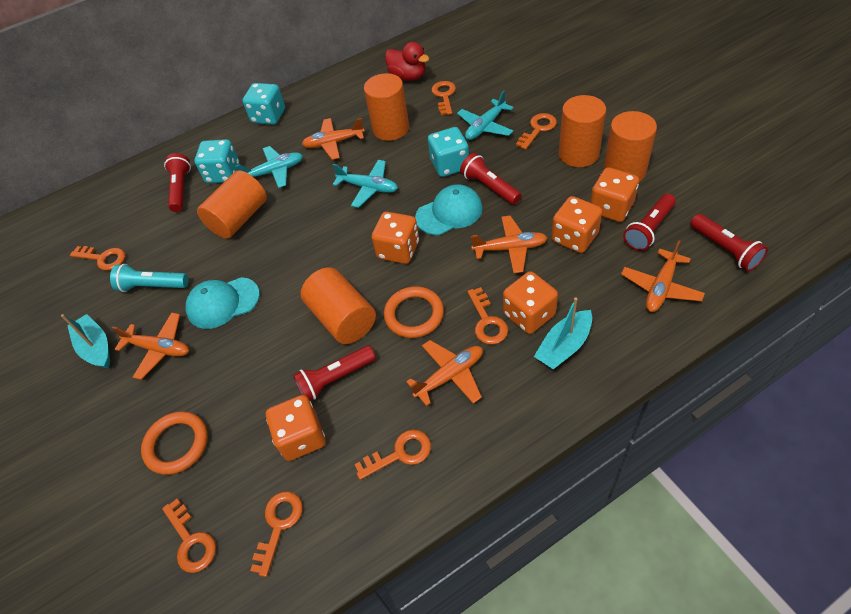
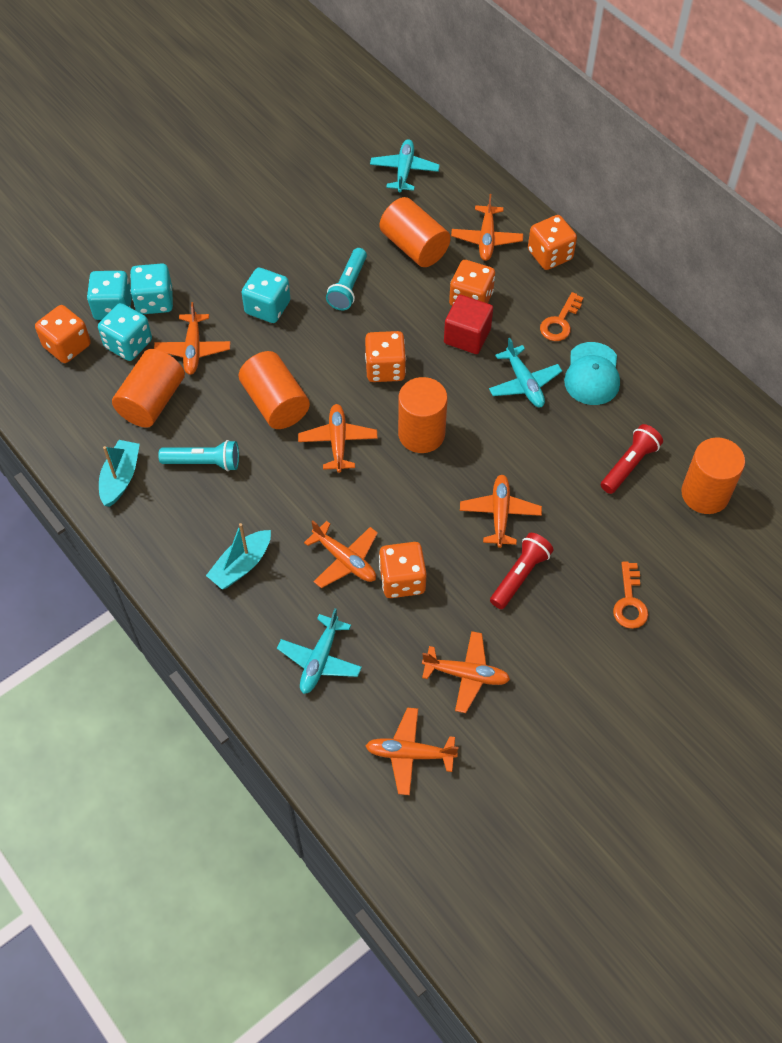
orange key: [70,246,125,270] [162,499,216,573] [250,491,303,577] [355,430,431,480] [431,81,456,115] [467,287,508,345] [516,113,557,150] = 7 -> [540,292,583,341] [613,561,648,629] = 2
orange plane: [112,313,189,380] [302,118,365,160] [406,340,483,406] [471,215,547,273] [621,240,705,312] = 5 -> [154,302,230,375] [298,404,378,473] [304,520,378,588] [366,708,458,795] [422,631,510,713] [451,194,523,261] [460,475,542,548] = 7
orange ring: [141,411,208,475] [384,286,444,338] = 2 -> none = 0
red cube: none = 0 -> [444,295,493,354] = 1
red duck: [385,42,429,81] = 1 -> none = 0
red flashlight: [164,153,191,212] [293,345,376,400] [460,153,521,205] [623,194,676,251] [690,214,768,271] = 5 -> [490,533,554,609] [601,424,663,494] = 2
turquoise cap: [186,277,260,329] [415,184,483,235] = 2 -> [564,342,620,405] = 1
turquoise dice: [194,139,239,183] [242,83,285,125] [428,127,469,177] = 3 -> [87,271,132,320] [98,303,152,361] [130,264,173,314] [241,268,290,323] = 4
turquoise flashlight: [110,264,188,292] = 1 -> [158,440,239,471] [326,248,367,310] = 2

